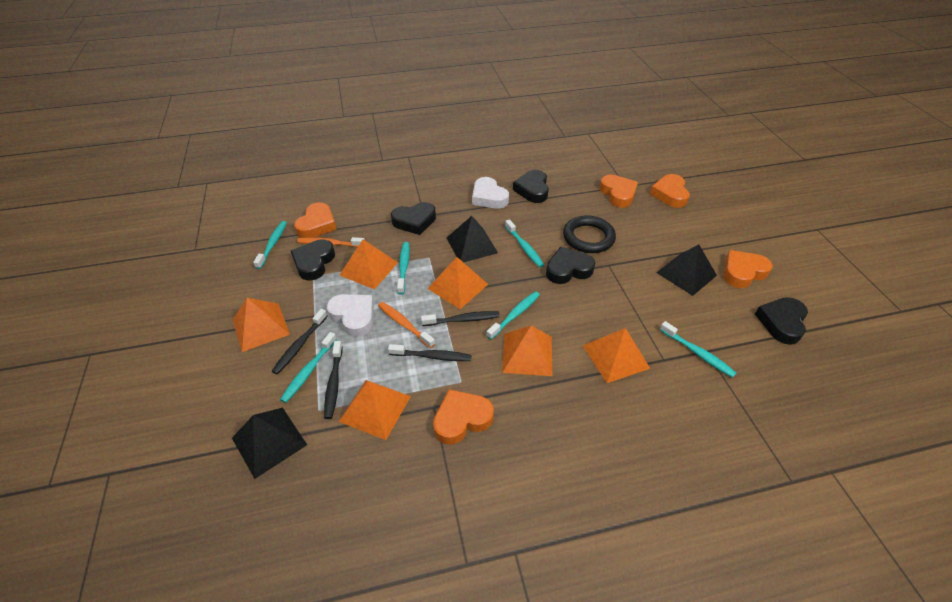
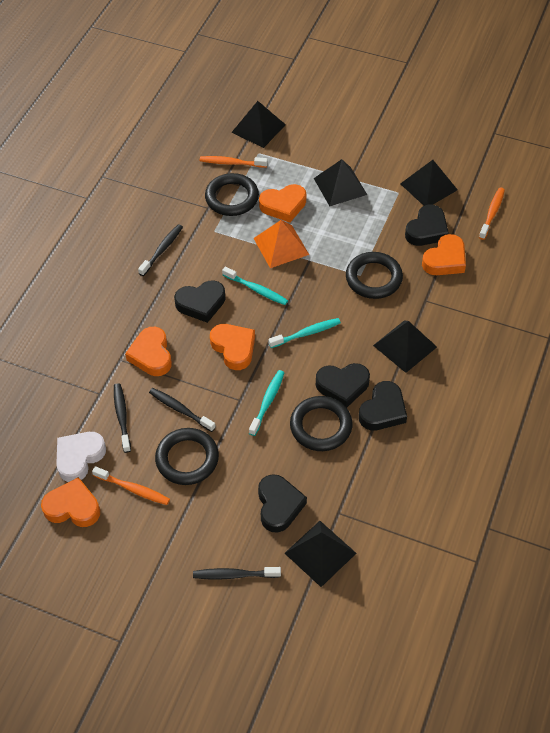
black pyramid: [232,408,307,479] [447,216,498,262] [656,244,717,296] = 3 -> [231,101,286,148] [285,521,356,587] [314,159,367,206] [373,320,437,373] [400,160,458,206] = 5
black ring: [563,216,616,253] = 1 -> [155,428,219,485] [205,173,259,216] [290,396,353,451] [346,252,403,299] = 4
orange pyramid: [233,298,290,352] [339,240,398,289] [339,380,411,440] [427,257,488,309] [502,325,552,376] [583,328,650,383] = 6 -> [253,220,309,268] = 1
orange toothbrush: [297,237,365,247] [378,302,435,348] = 2 -> [92,466,170,505] [200,156,268,168] [479,187,505,240] = 3
turquoise toothbrush: [253,221,287,269] [280,332,337,403] [397,242,410,294] [486,291,540,340] [505,219,544,268] [660,321,736,378] = 6 -> [222,267,288,305] [249,370,285,436] [268,318,341,348] = 3
white heart: [327,294,374,337] [472,177,509,209] = 2 -> [56,432,106,482] = 1

